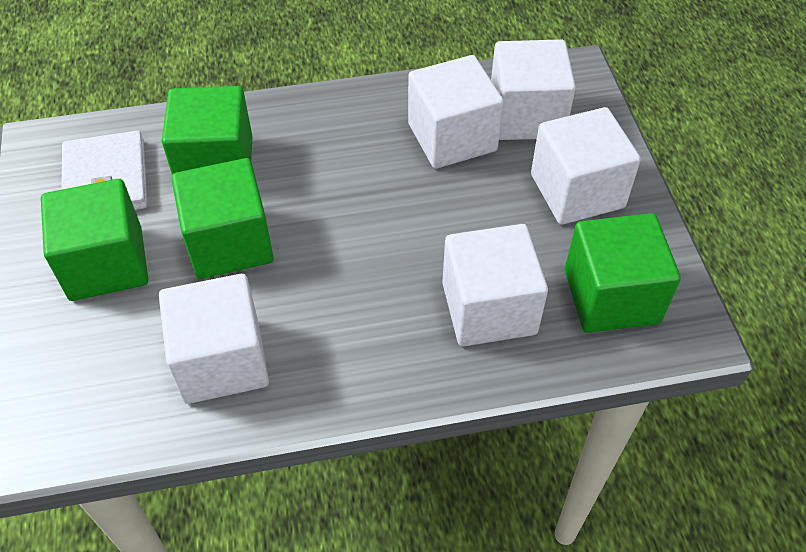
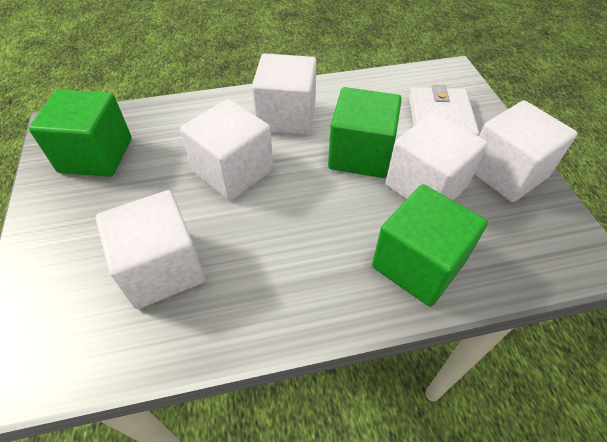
green cube: [41,179,148,301] [162,86,253,174] [171,158,274,279] [565,213,681,333] = 4 -> [28,89,132,177] [328,87,402,178] [372,184,488,307] = 3

